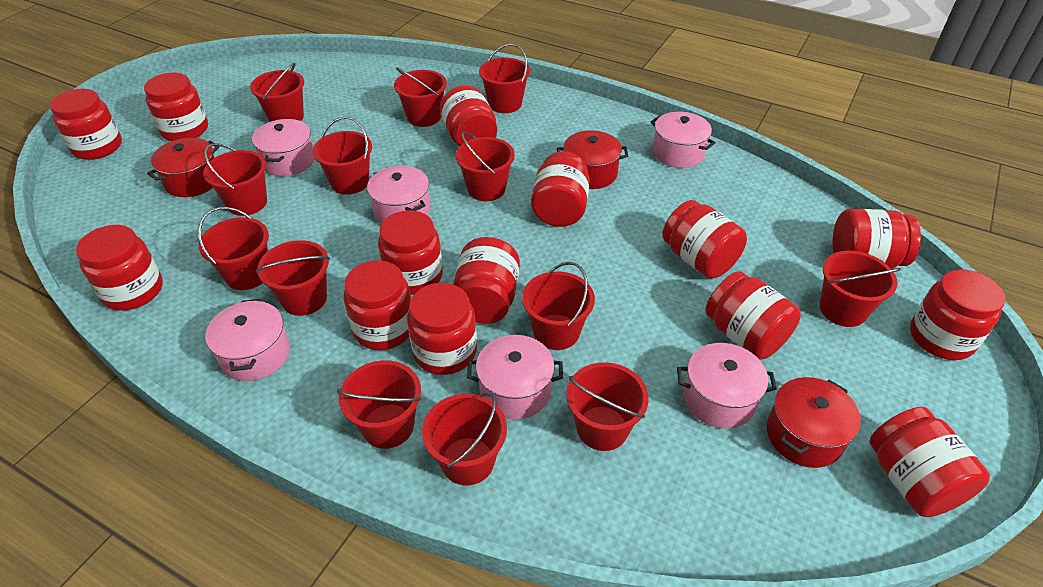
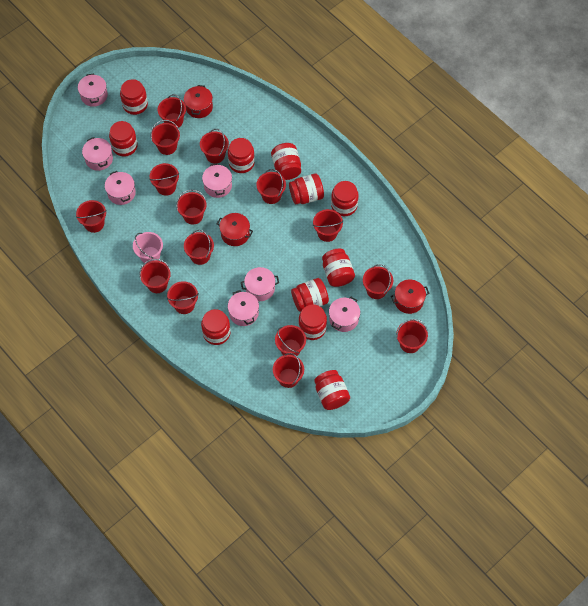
pink bucket: none = 0 -> [133,232,163,263] = 1
pink pot: [205,299,290,381] [252,119,315,176] [367,166,431,224] [467,335,563,420] [650,112,715,168] [677,343,777,429] = 6 -> [78,73,108,107] [82,137,113,171] [105,171,136,205] [202,163,232,198] [228,290,259,326] [241,267,279,301] [329,296,360,332] = 7
red bucket: [198,207,269,290] [203,143,267,216] [250,63,304,122] [256,240,330,316] [313,117,372,195] [337,360,422,449] [394,67,447,127] [422,393,507,486] [455,131,515,201] [479,44,530,113] [522,262,595,350] [566,362,649,451] [820,251,901,327] = 13 -> [76,200,107,233] [139,259,171,293] [149,163,179,196] [151,120,180,155] [158,94,186,128] [167,281,199,314] [176,190,207,225] [184,230,214,265] [200,129,229,164] [256,169,286,204] [273,353,304,388] [275,325,306,356] [313,209,343,242] [363,264,393,299] [396,319,428,353] = 15
red jar: [50,89,122,160] [76,225,163,311] [144,73,208,141] [344,260,411,350] [378,210,443,295] [407,283,477,375] [440,85,497,146] [453,237,520,324] [531,151,590,227] [662,200,747,279] [705,271,801,360] [832,209,921,269] [869,407,990,517] [910,269,1005,360] = 14 -> [109,121,138,157] [120,79,148,115] [201,309,230,345] [228,138,255,173] [271,143,301,180] [289,173,324,205] [291,278,329,312] [298,304,327,340] [314,370,350,410] [322,249,355,287] [331,181,359,216] = 11

